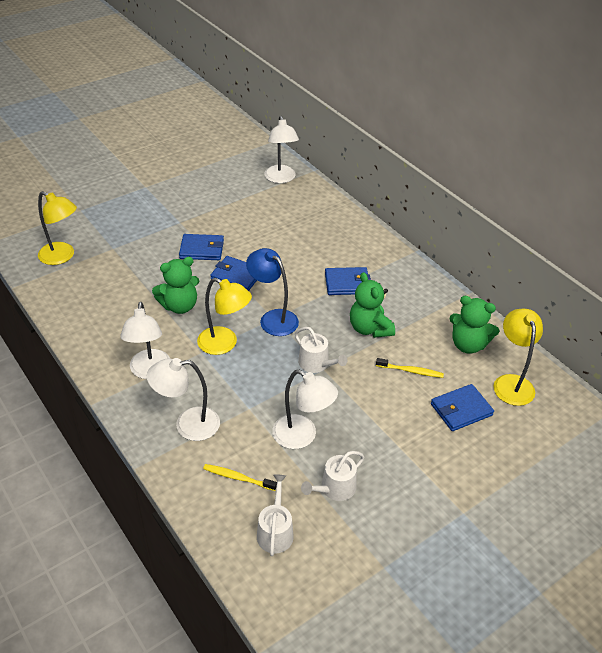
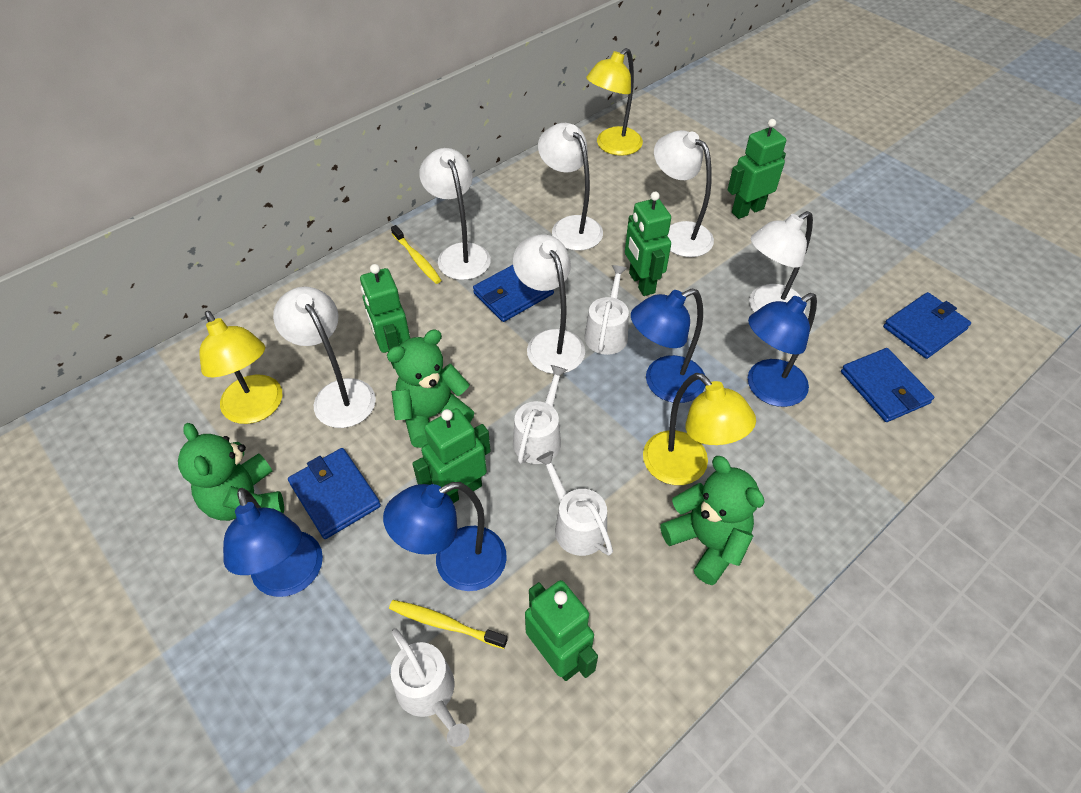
blue lamp: [246,248,299,336] = 1 -> [223,488,323,597] [383,482,507,591] [631,288,706,403] [748,293,817,407] = 4
green robot: none = 0 -> [360,264,410,369] [412,408,491,503] [525,580,598,681] [625,191,671,296] [727,119,786,219] = 5
white lamp: [120,302,170,379] [147,358,220,441] [264,116,299,183] [272,370,338,449] = 4 -> [273,286,376,428] [419,148,491,280] [513,234,585,374] [538,123,603,251] [654,130,714,257] [749,211,813,314] = 6
white watering can: [257,474,294,556] [295,327,347,373] [301,451,364,501] = 3 -> [391,628,470,747] [513,365,567,464] [536,451,613,556] [584,265,629,355] = 4

